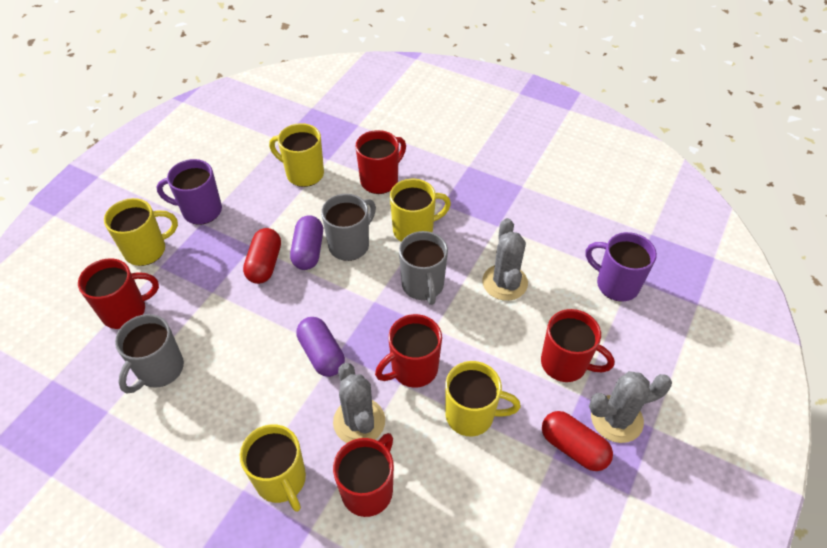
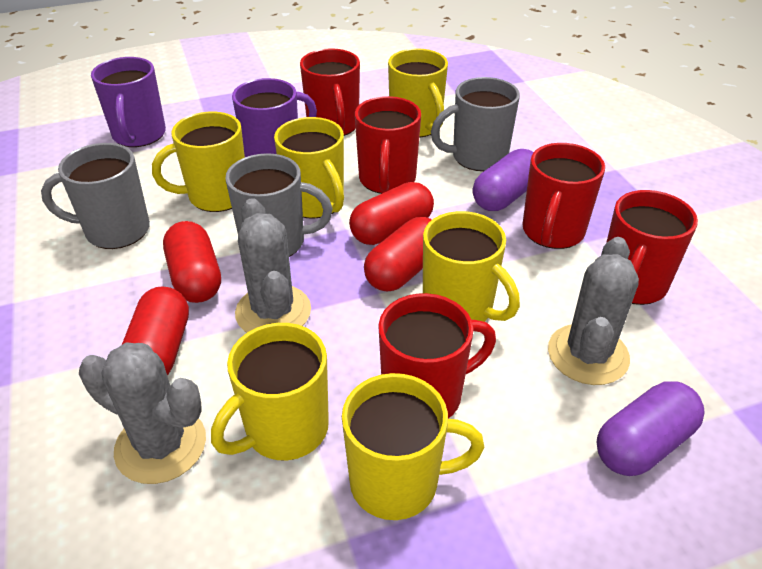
red capsule: [243,228,281,284] [542,411,613,471] = 2 -> [122,287,189,375] [163,221,221,303] [349,182,434,245] [364,217,432,292] = 4
yellow mug: [104,198,178,266] [240,424,306,512] [269,123,324,187] [390,179,451,242] [445,361,521,436] = 5 -> [152,112,245,212] [211,323,329,461] [274,117,344,219] [342,373,484,520] [388,48,448,137] [423,211,520,322] = 6

